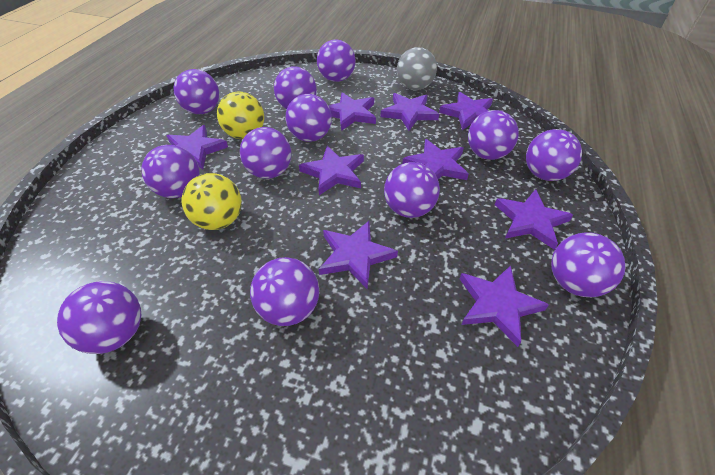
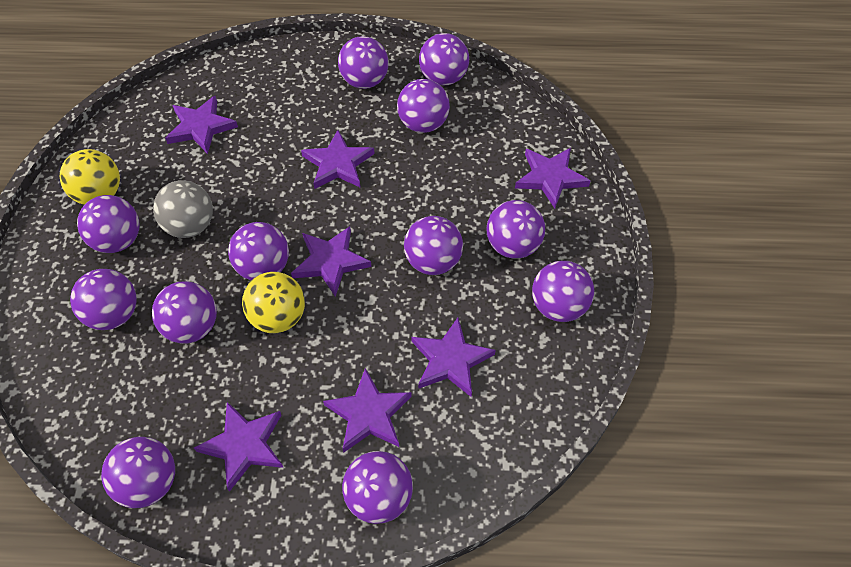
purple star: [167,125,228,169] [299,146,364,195] [319,221,398,289] [328,92,376,131] [380,93,439,130] [402,139,469,180] [439,92,493,130] [460,266,549,347] [495,189,573,250] = 9 -> [165,96,238,154] [194,402,284,492] [291,226,372,297] [301,130,375,189] [323,368,412,452] [411,318,496,397] [515,148,590,208] = 7

